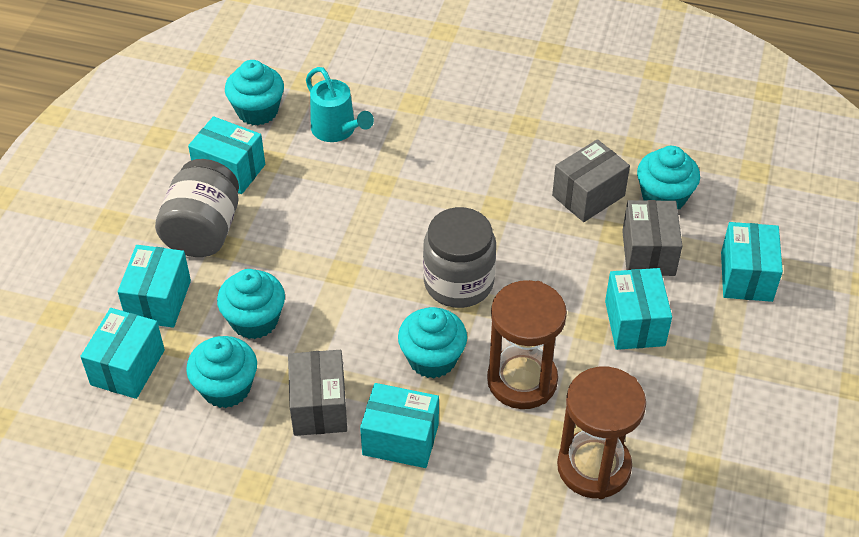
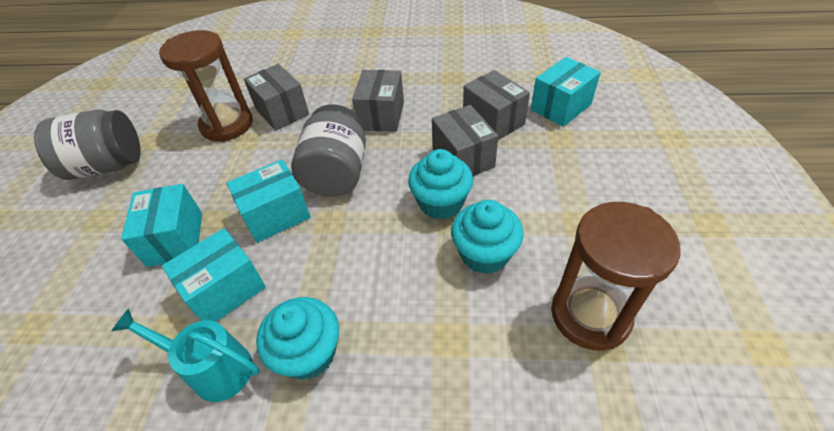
grey box: [288,350,347,436] [552,139,630,222] [622,200,682,276] = 3 -> [244,64,309,131] [352,70,404,132] [432,105,498,176] [463,70,530,140] = 4
turquoise box: [80,308,165,399] [118,245,191,328] [188,116,265,194] [360,383,439,468] [605,268,672,350] [721,222,783,302] = 6 -> [121,184,202,267] [162,228,266,322] [226,159,311,243] [531,57,601,127] = 4
turquoise cupcake: [186,336,257,408] [217,269,285,339] [225,60,284,125] [398,307,467,378] [637,146,700,210] = 5 -> [256,297,339,380] [408,149,473,220] [451,200,524,274] = 3

